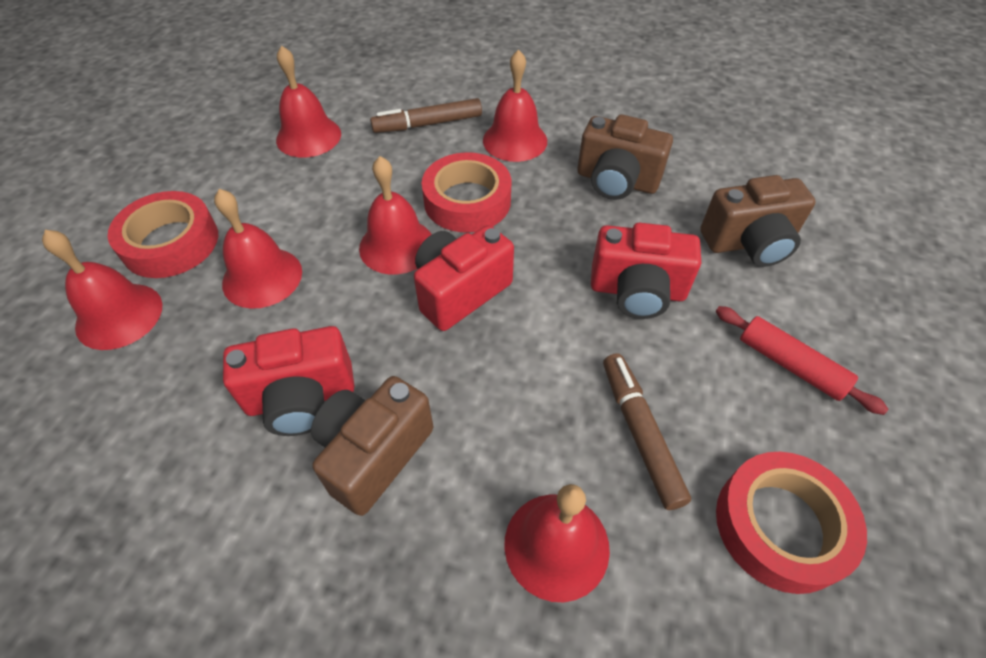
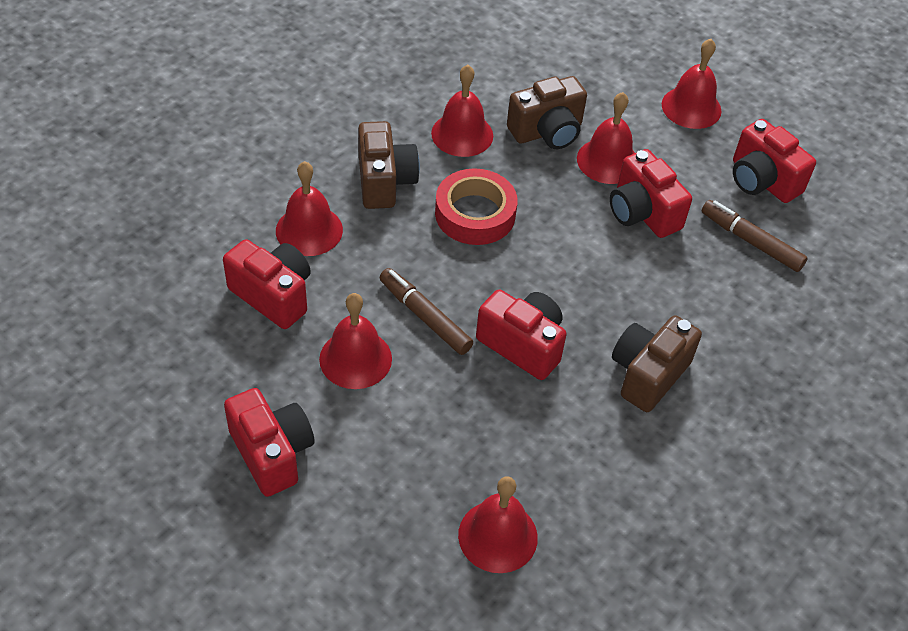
red camera: [223,326,354,436] [414,225,514,331] [591,223,701,319] = 3 -> [223,239,311,329] [224,388,314,497] [476,290,567,380] [610,149,692,238] [733,119,816,203] = 5
red rolling pin: [716,306,888,415] = 1 -> none = 0
red tape: [108,191,218,278] [422,152,512,232] [716,452,867,594] = 3 -> [435,168,518,245] = 1

